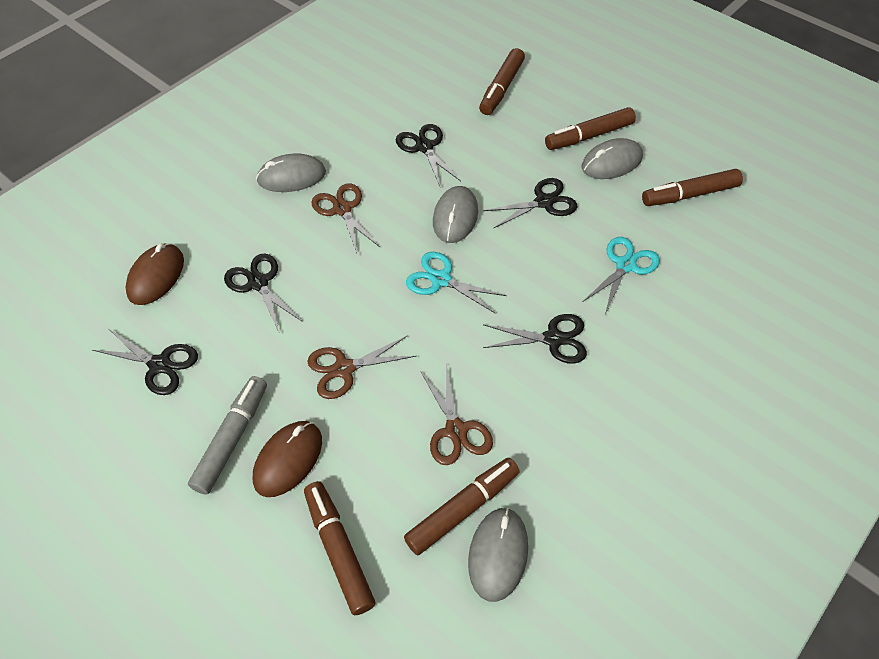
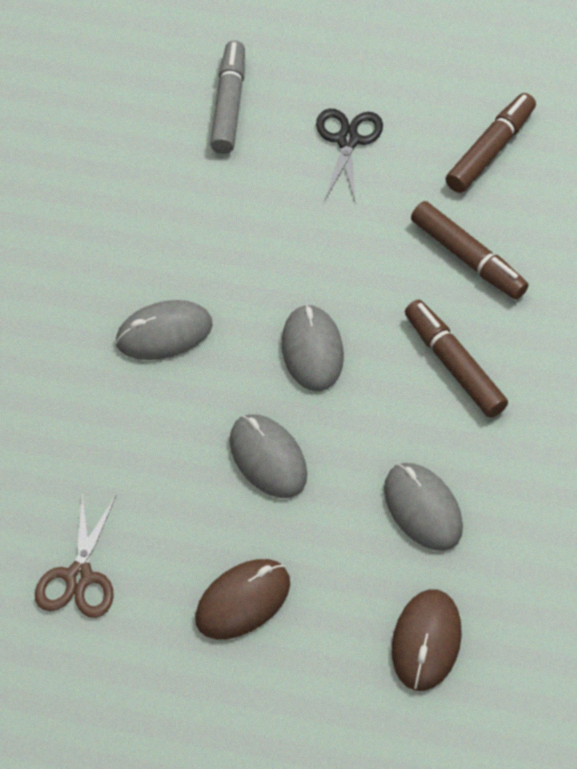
black scissors: [92,329,198,395] [224,254,303,332] [396,124,461,186] [483,178,577,229] [483,314,587,364] = 5 -> [316,109,383,204] = 1
brown marker: [304,481,375,615] [404,458,520,556] [479,48,525,115] [545,107,636,150] [642,169,743,206] = 5 -> [405,300,508,418] [411,201,528,300] [446,93,536,193] = 3
brown scissors: [307,335,416,399] [311,183,380,253] [420,363,493,465] = 3 -> [35,491,116,618] = 1
turquoise scissors: [406,252,507,314] [584,237,660,314] = 2 -> none = 0

